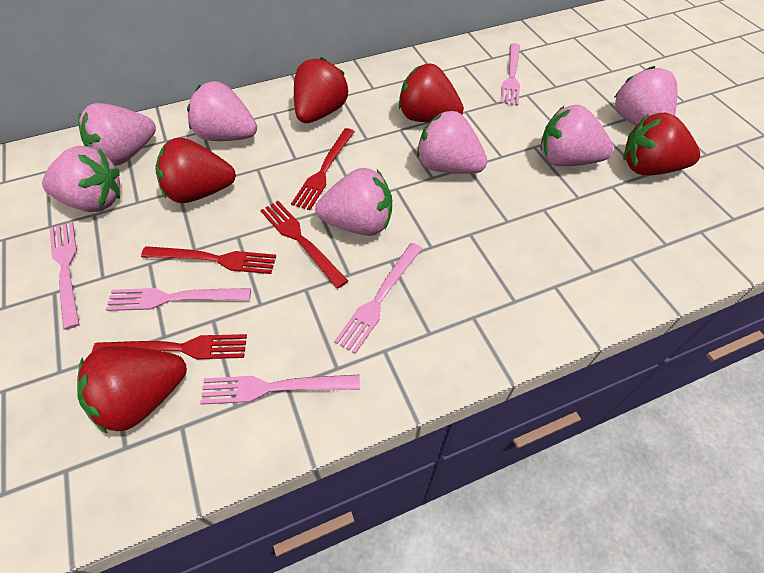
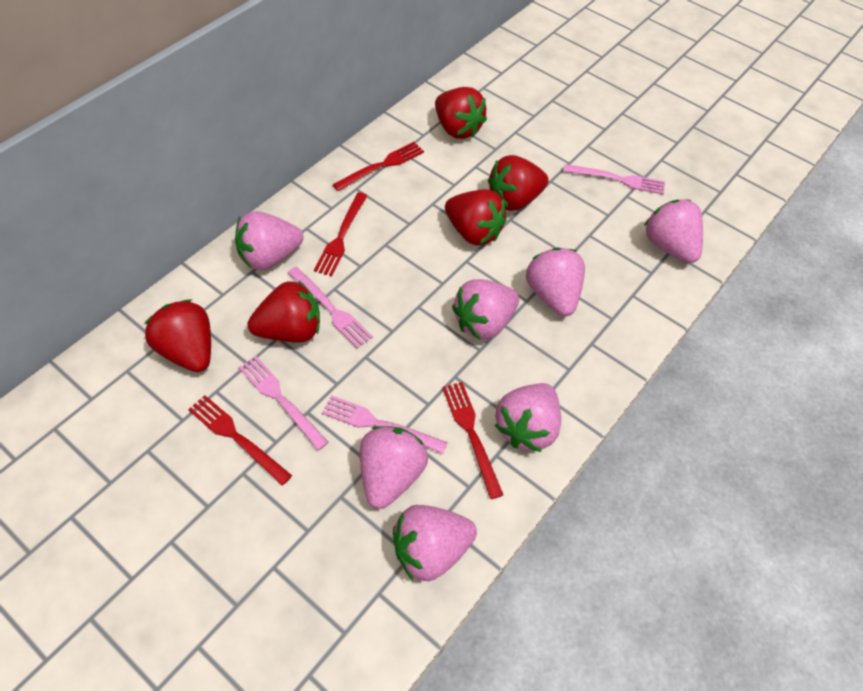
pink fork: [50,222,79,330] [106,288,251,311] [200,375,360,405] [334,243,423,354] [500,43,520,106] = 5 -> [239,356,329,451] [288,267,373,348] [322,395,448,454] [563,164,665,195] = 4

